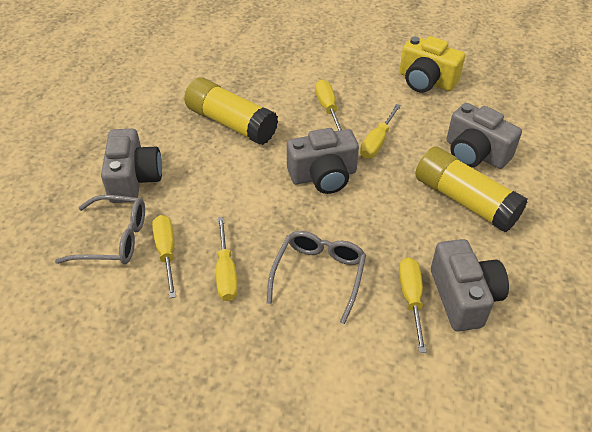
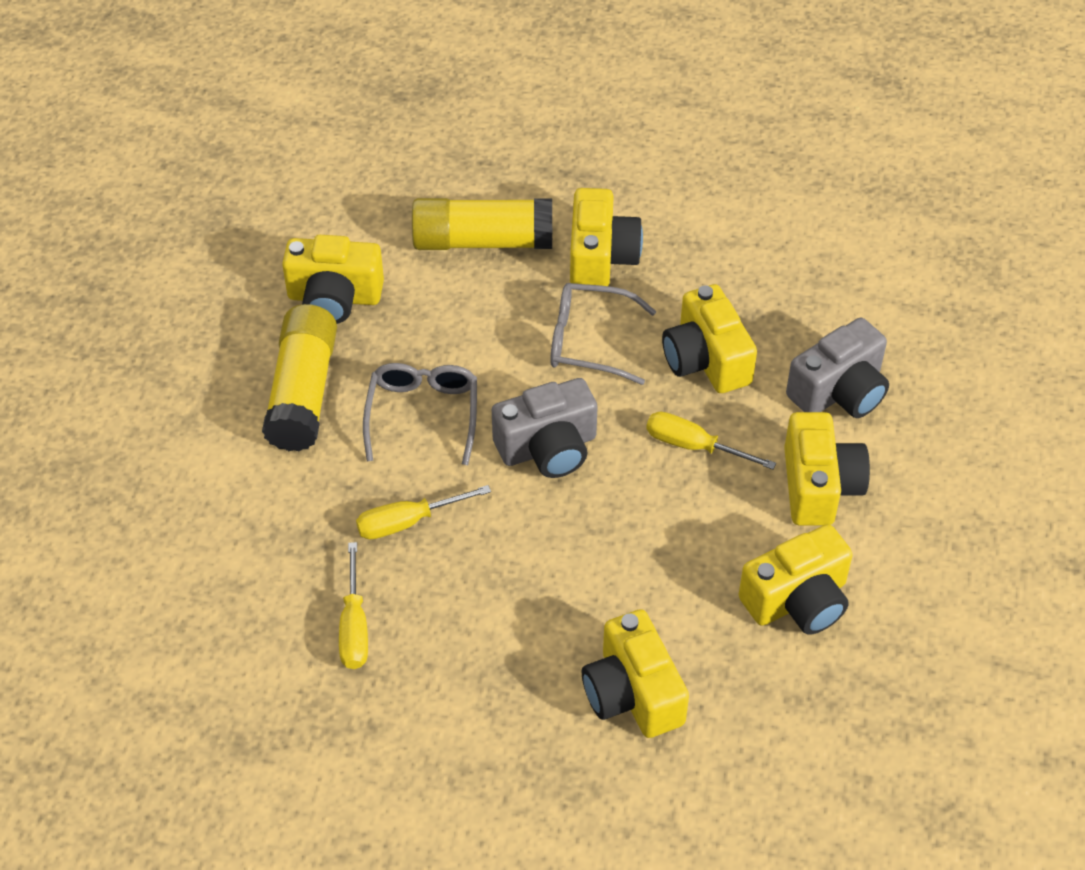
grey camera: [101,129,162,203] [287,128,359,194] [431,239,509,331] [447,103,522,169] = 4 -> [492,378,598,478] [786,318,889,418] = 2
yellow camera: [400,36,465,93] = 1 -> [282,235,384,324] [570,188,643,286] [582,609,689,738] [662,284,757,393] [739,524,853,635] [784,412,870,525] = 6
yellow screwdriver: [152,215,176,298] [216,217,238,301] [315,80,342,130] [360,104,401,159] [399,257,427,353] = 5 -> [339,542,368,669] [356,485,491,539] [646,412,776,470] = 3

